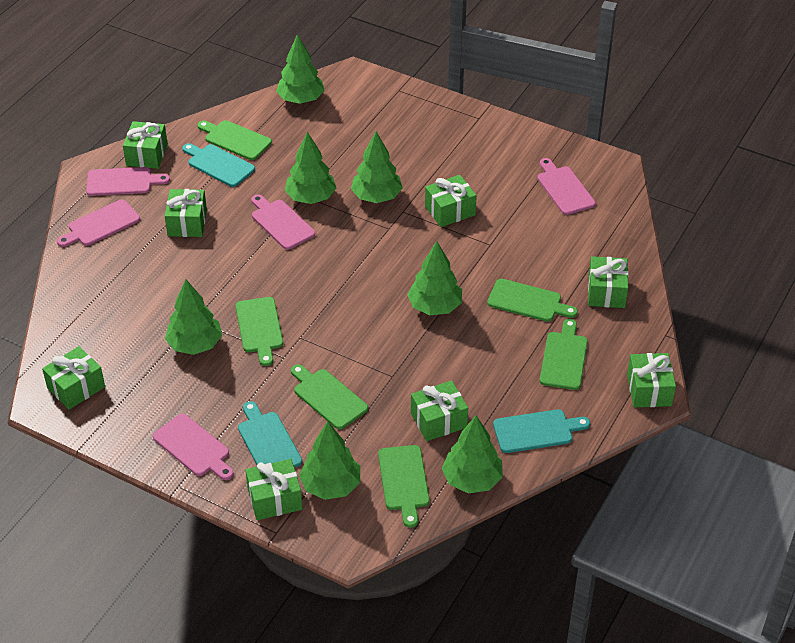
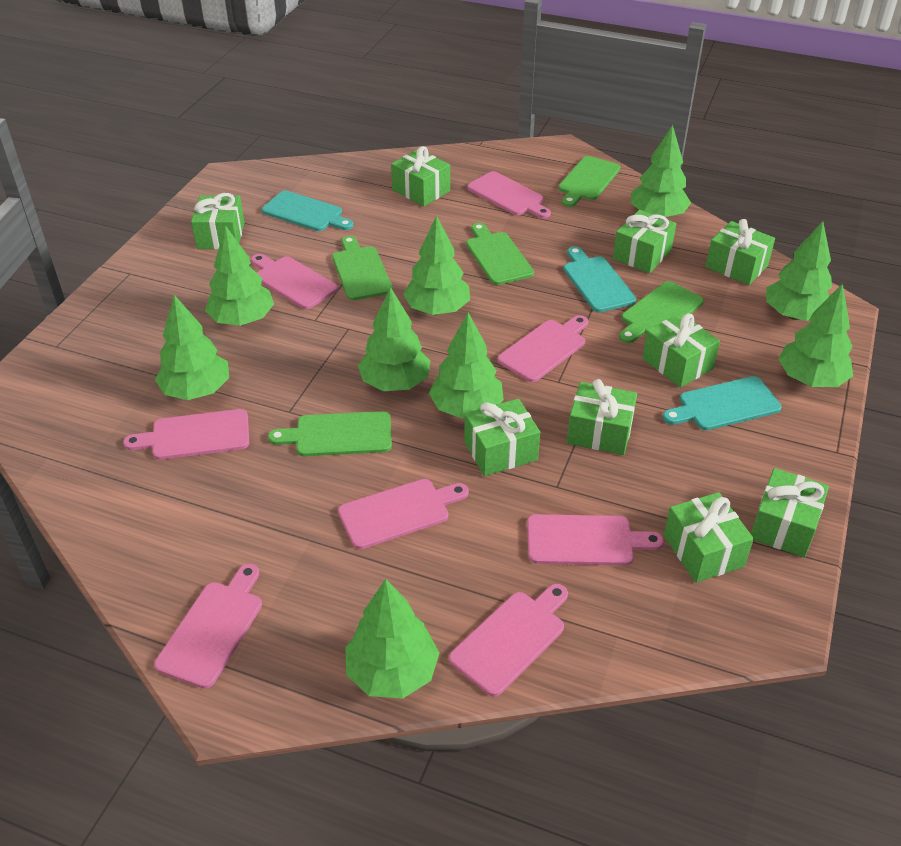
green cutting board: [197,120,272,160] [235,297,283,366] [291,364,368,429] [378,445,430,528] [487,279,578,322] [540,319,588,390] = 6 -> [268,411,392,456] [332,236,393,300] [466,223,534,285] [558,156,620,207] [619,281,704,343] = 5
green gift: [42,346,105,409] [123,121,168,169] [165,189,207,237] [245,459,302,520] [411,381,468,441] [425,175,477,227] [588,256,629,308] [627,353,676,408] = 8 -> [191,193,245,250] [391,146,450,207] [464,399,540,476] [567,379,637,455] [613,210,676,273] [642,313,720,387] [664,492,754,583] [706,219,775,285] [751,468,829,558] = 9
green tree: [165,279,222,355] [276,34,325,104] [285,132,336,204] [299,421,360,500] [351,132,403,203] [407,241,462,315] [442,416,503,493] = 7 -> [155,295,229,400] [205,225,274,326] [345,579,439,699] [358,287,430,391] [403,215,470,315] [429,313,504,419] [631,125,691,217] [766,221,832,321] [778,284,853,387] = 9
pink cutting board: [57,199,140,247] [86,167,170,196] [153,414,234,480] [251,194,315,250] [537,158,596,215] = 5 -> [123,409,249,460] [154,564,262,689] [251,254,338,309] [338,479,469,549] [449,584,568,697] [467,171,551,218] [497,315,588,382] [527,514,664,565] = 8

